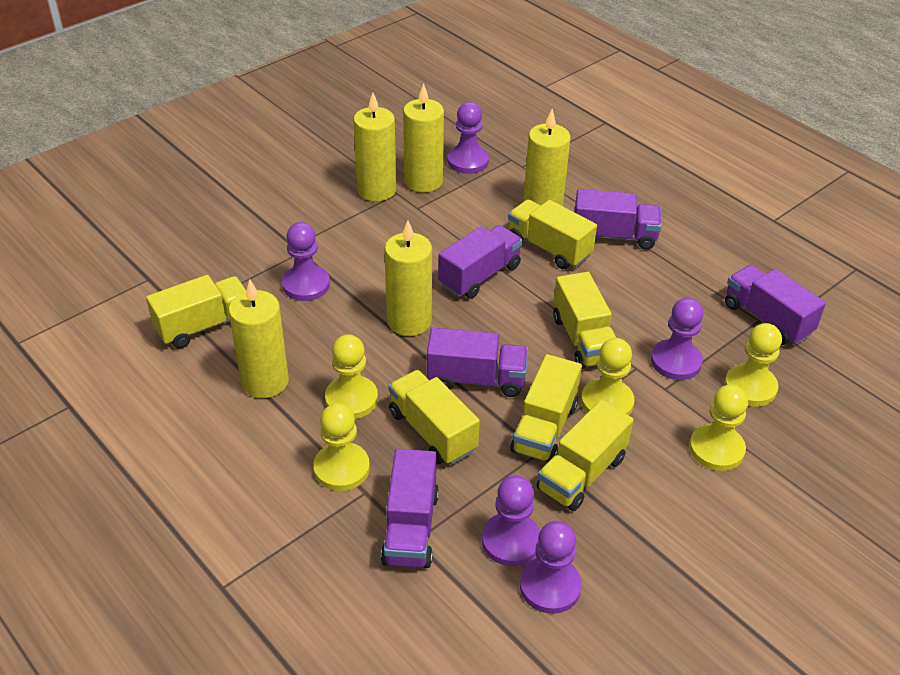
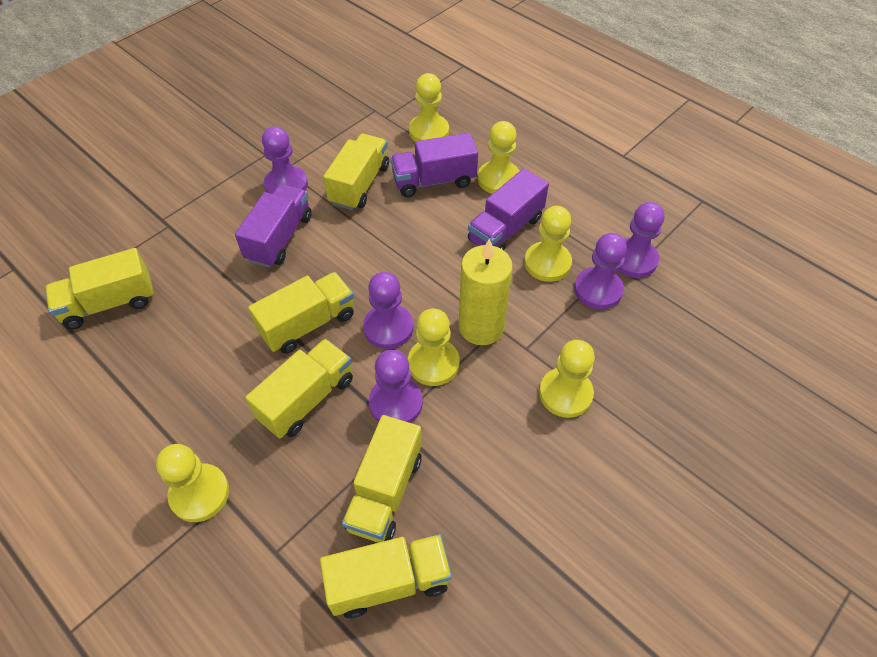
purple truck: [381,449,439,568] [427,328,528,397] [438,225,522,299] [574,189,662,250] [725,265,826,345] = 5 -> [235,184,312,268] [391,133,478,197] [468,168,549,250] = 3
yellow candle: [228,279,289,398] [353,93,396,201] [384,220,432,336] [403,83,444,192] [523,109,570,206] = 5 -> [459,239,513,345] = 1
yellow pawn: [313,403,370,491] [325,334,378,419] [581,338,634,415] [689,384,748,471] [724,323,782,407] = 5 -> [156,444,229,522] [408,309,459,386] [409,73,449,142] [478,121,519,194] [524,206,572,282] [539,340,595,418] = 6

